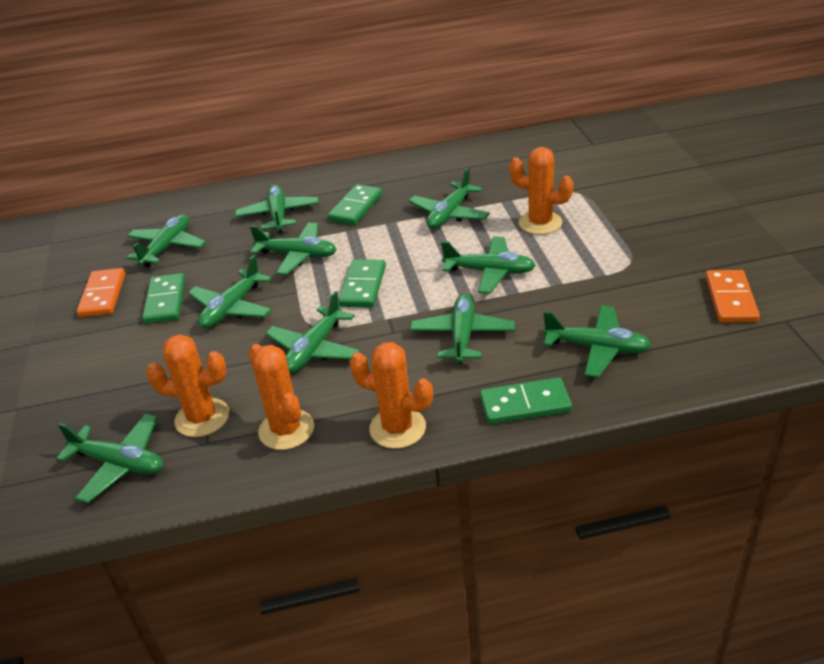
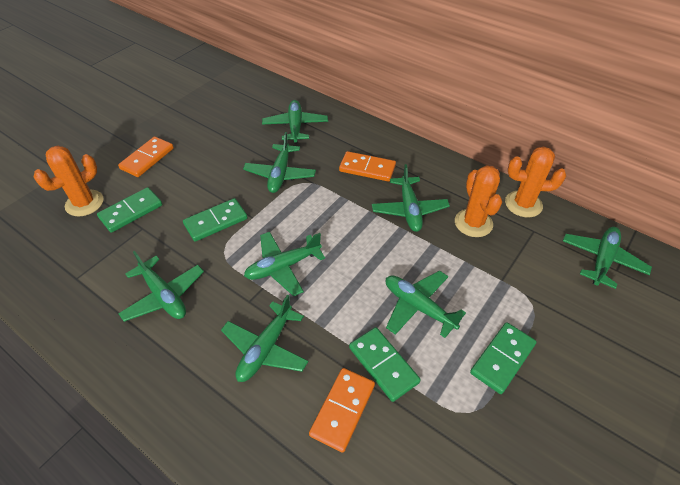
green plane: [56,414,163,503] [127,215,206,267] [188,255,272,328] [235,184,319,233] [250,222,337,275] [265,291,360,373] [409,168,490,229] [410,293,515,364] [441,236,536,294] [543,305,651,378] = 10 -> [118,251,204,322] [221,295,309,382] [243,132,316,193] [244,232,325,296] [262,100,328,143] [372,164,450,232] [386,271,466,338] [563,227,652,289] = 8
orange cactus: [146,334,229,437] [249,344,314,450] [349,342,433,449] [509,147,574,235] = 4 -> [33,146,104,217] [455,165,502,237] [505,146,566,217] = 3
orange domino: [77,268,125,317] [705,270,760,323] = 2 -> [118,136,174,177] [309,368,375,453] [339,151,396,182] = 3

